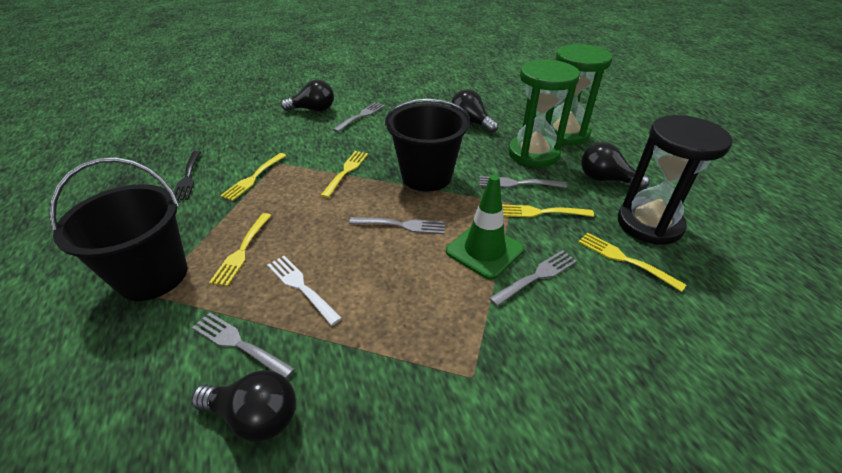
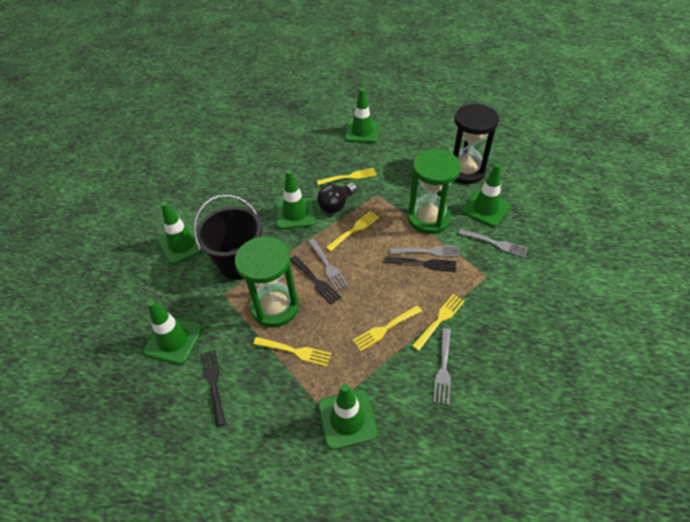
black bucket: [49,157,188,301] [385,99,470,192] = 2 -> [193,194,263,280] = 1
black fork: [174,151,201,201] = 1 -> [201,350,226,427] [290,256,342,305] [385,257,456,272] = 3
black light bulb: [191,370,296,442] [281,80,334,112] [451,89,498,133] [581,142,650,190] = 4 -> [317,183,357,213] = 1
green traffic cone: [446,175,524,280] = 1 -> [143,300,203,365] [158,202,203,265] [276,170,316,229] [318,384,378,450] [345,88,379,143] [462,164,510,227] = 6
grey fork: [192,312,295,379] [332,102,385,132] [349,217,445,234] [479,176,567,188] [489,250,577,306] = 5 -> [308,239,349,291] [390,246,460,257] [433,328,451,405] [458,229,528,258] = 4
white fork: [267,256,342,326] = 1 -> none = 0

